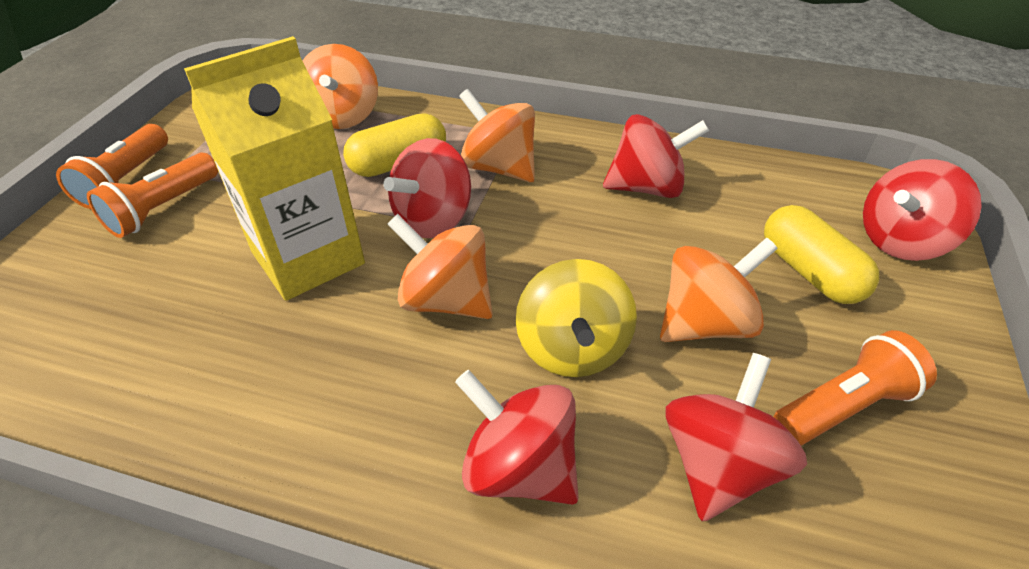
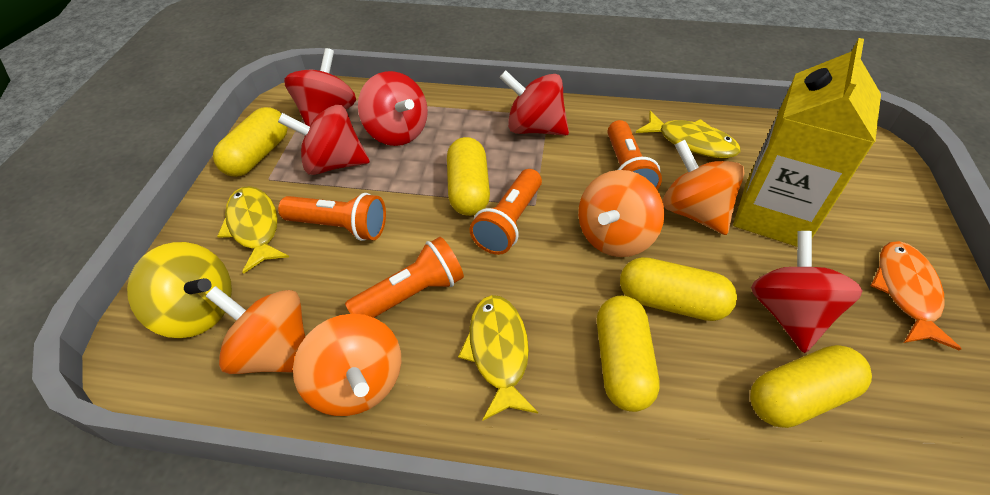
orange fish: none = 0 -> [871,241,961,351] = 1
orange flashlight: [56,124,168,209] [87,153,218,238] [773,330,937,446] = 3 -> [278,193,386,241] [345,237,464,318] [469,169,542,255] [608,120,662,190] = 4
yellow capsule: [343,113,446,177] [764,205,879,304] = 2 -> [213,107,288,177] [447,137,490,216] [597,296,659,412] [620,257,737,321] [750,345,872,428] = 5
yellow fish: none = 0 -> [217,186,289,274] [458,295,538,420] [636,110,741,158] = 3

